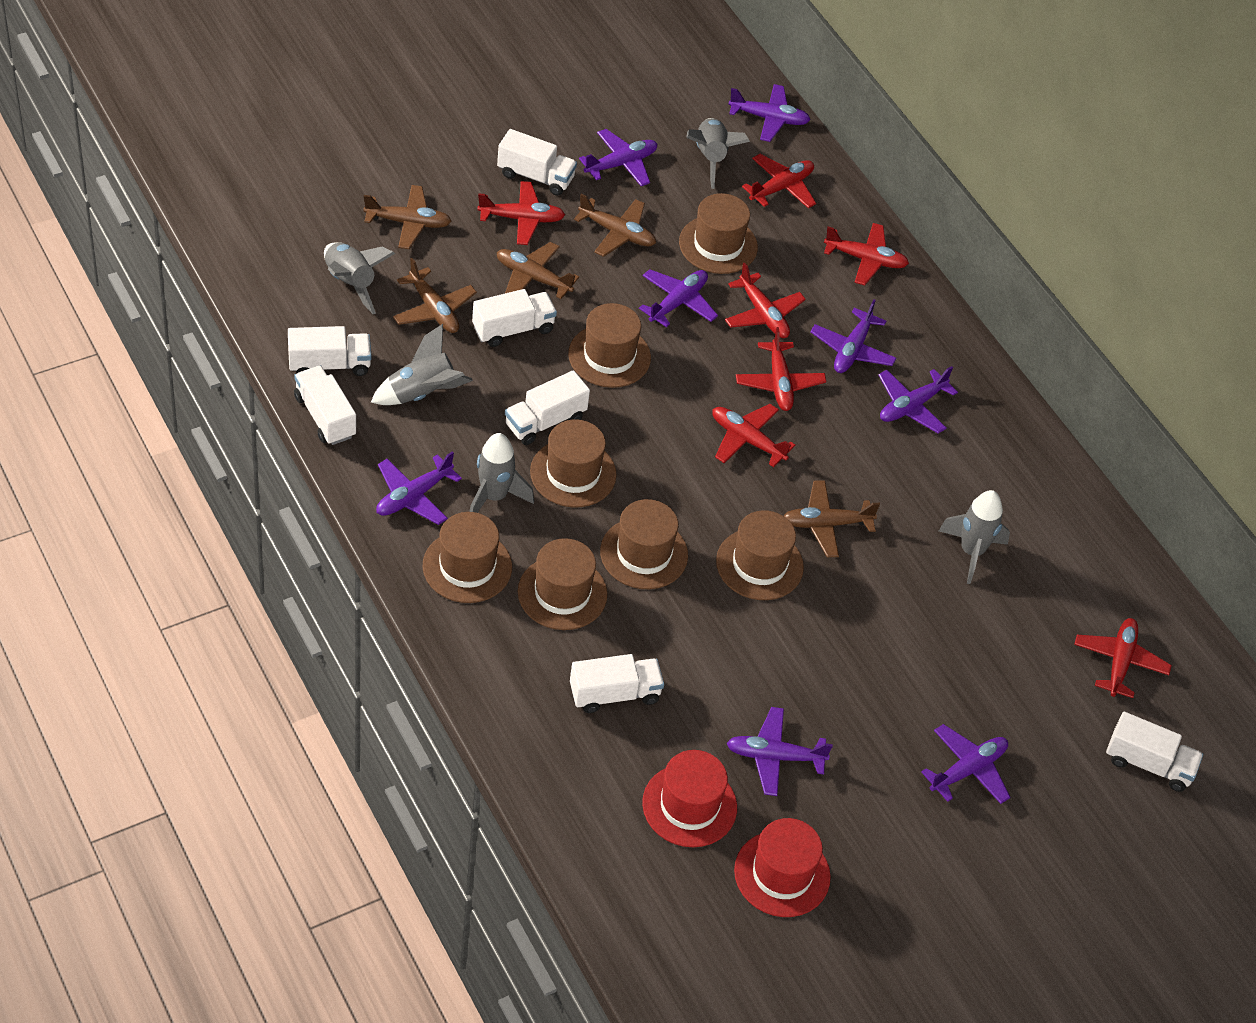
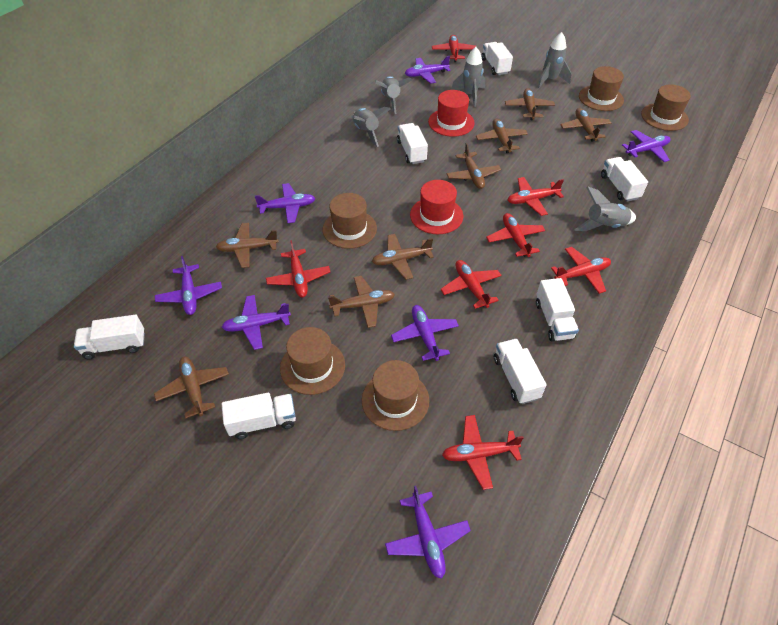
brown hat: [423,512,512,603] [518,538,608,630] [530,419,617,507] [568,303,651,388] [600,499,688,589] [679,193,758,274] [716,510,804,600] = 7 -> [280,327,345,395] [323,193,377,249] [362,360,429,431] [579,66,624,111] [641,85,691,131] = 5
brown plane: [363,185,452,249] [393,258,477,333] [497,242,579,299] [574,194,656,257] [784,480,880,557] = 5 -> [154,357,229,419] [216,223,279,268] [328,276,395,328] [372,234,434,280] [447,143,501,189] [476,119,528,153] [505,88,555,120] [560,108,611,142] = 8
purple plane: [376,451,462,525] [579,129,657,186] [639,269,718,327] [726,707,833,796] [728,84,810,142] [810,299,896,373] [878,366,958,433] [921,724,1010,804] = 8 -> [155,256,222,315] [222,295,291,350] [255,183,315,223] [385,486,471,579] [391,305,459,361] [405,56,451,84] [622,130,671,162] = 7

